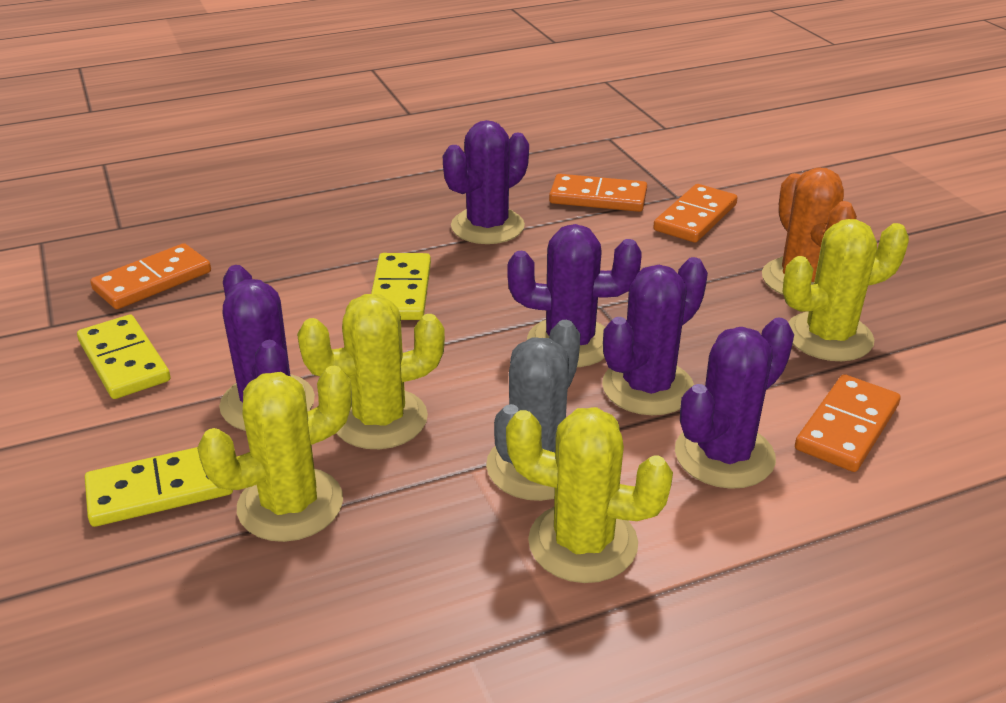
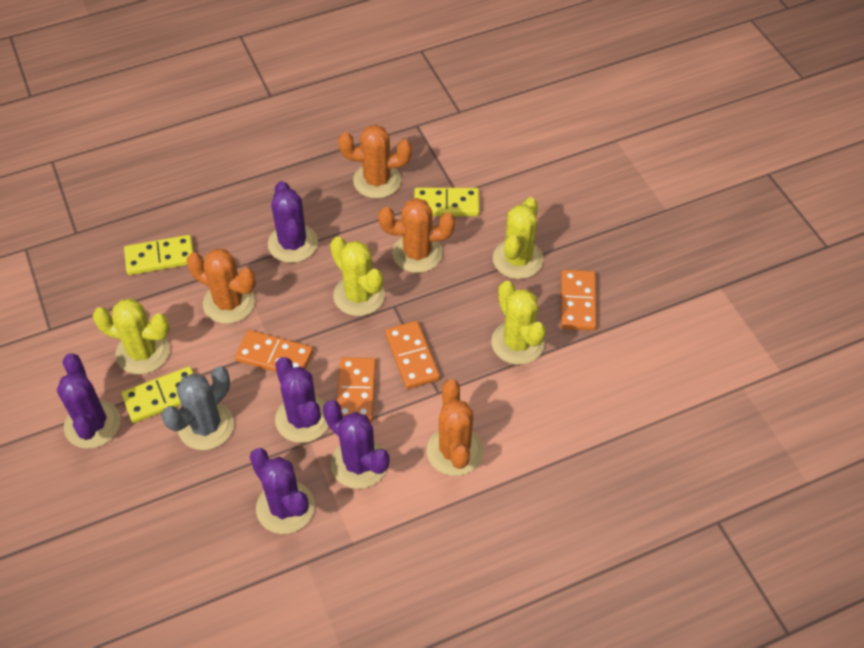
orange cactus: [762,167,857,295] = 1 -> [187,249,256,324] [338,125,412,199] [379,198,455,273] [427,379,483,476] = 4

